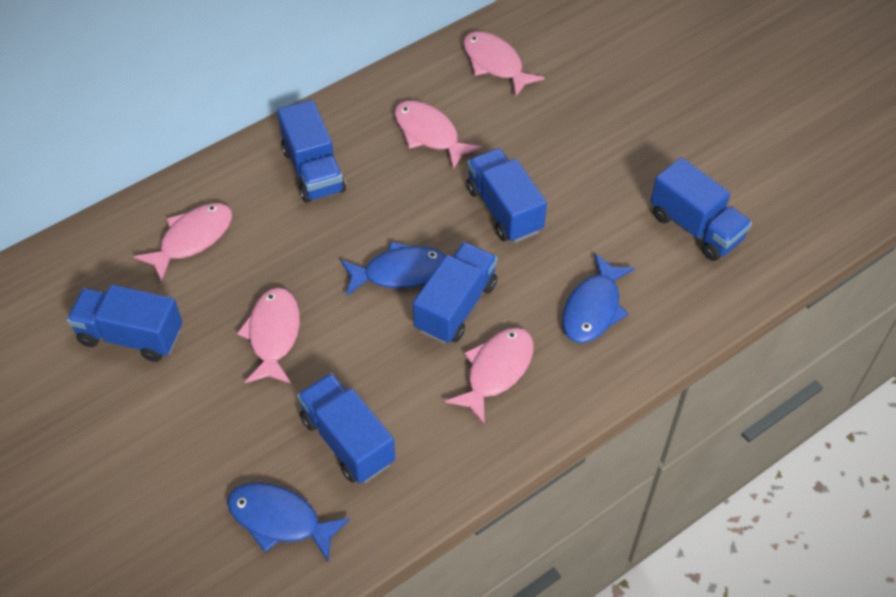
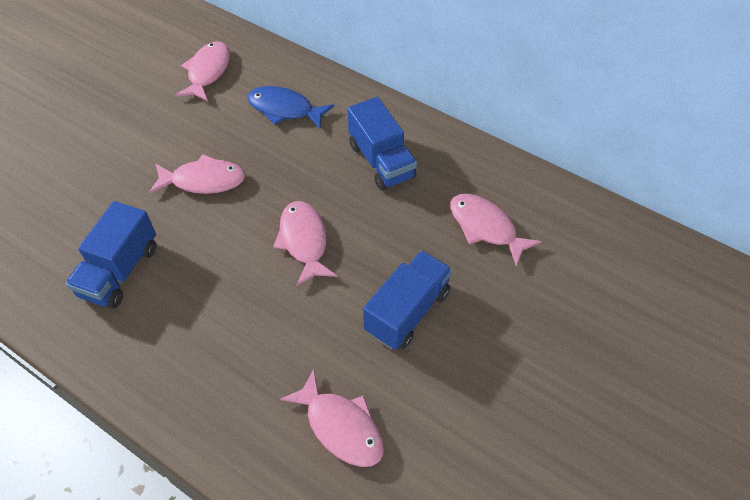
blue fish: [227,483,350,561] [341,241,446,296] [562,253,635,343] = 3 -> [248,86,334,129] = 1
blue truck: [67,285,182,362] [277,100,346,203] [297,373,395,483] [413,242,497,344] [466,148,547,243] [651,157,752,261] = 6 -> [65,201,156,308] [348,97,417,190] [363,251,452,350] = 3

